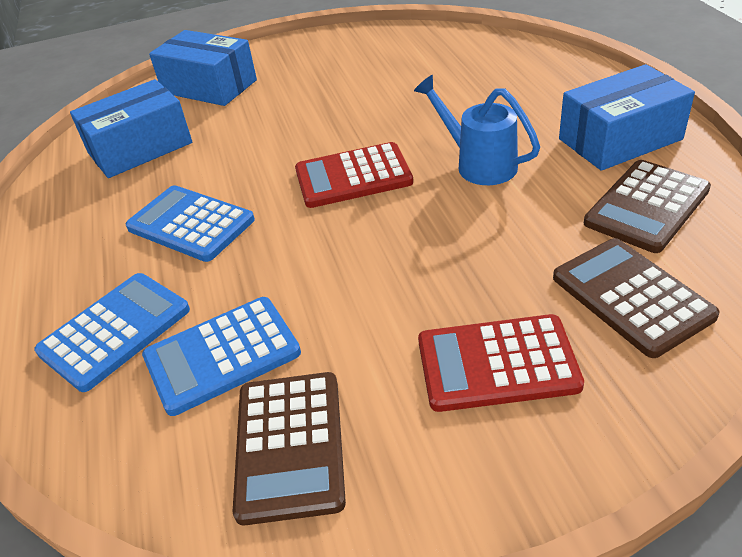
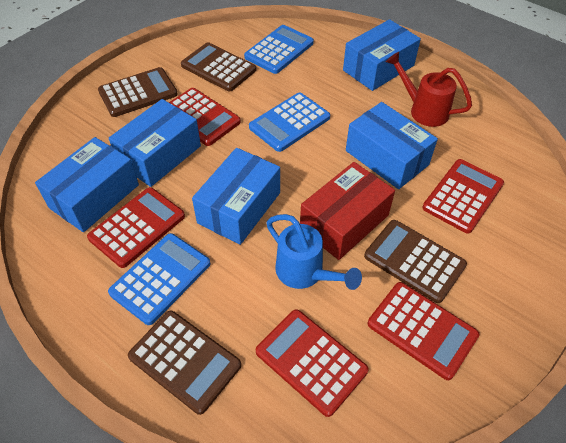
blue box: [70,79,192,178] [149,30,257,106] [559,64,695,171] = 3 -> [35,137,139,232] [109,99,201,187] [192,148,280,245] [343,19,421,91] [346,102,438,189] = 5
brown calculator: [233,372,346,525] [553,238,720,358] [584,160,711,253] = 3 -> [98,67,178,117] [128,311,241,415] [181,42,256,92] [364,220,467,303] = 4
red box: none = 0 -> [300,162,395,260] = 1
red calculator: [295,142,413,208] [418,314,584,412] = 2 -> [87,187,185,268] [169,88,240,146] [256,309,369,417] [368,282,479,380] [422,159,504,234] = 5
red watering can: none = 0 -> [386,52,472,127] = 1

